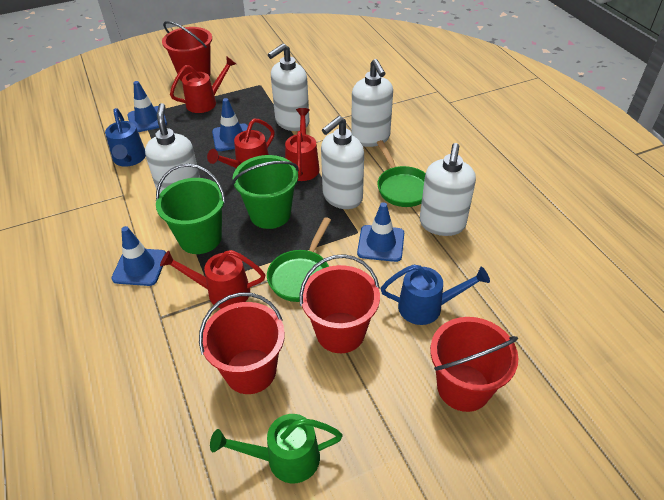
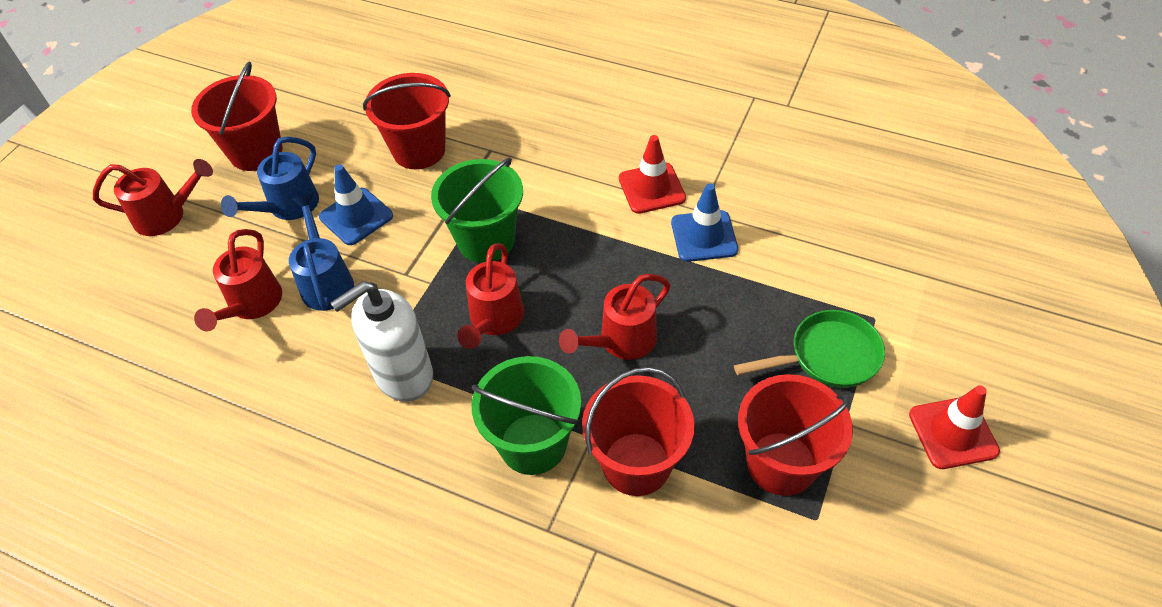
blue traffic cone: [111,226,166,286] [128,81,167,132] [212,98,248,151] [357,202,404,262] = 4 -> [319,164,393,245] [671,183,738,262] = 2
green pan: [267,217,331,302] [377,140,425,207] = 2 -> [734,310,885,388] = 1
green watering can: [210,414,343,483] = 1 -> none = 0
red traffic cone: none = 0 -> [619,135,686,214] [909,385,1000,469] = 2
white soap dispenser: [145,103,200,194] [268,43,310,131] [321,116,364,209] [351,59,393,147] [420,143,476,236] = 5 -> [331,281,433,402] = 1

